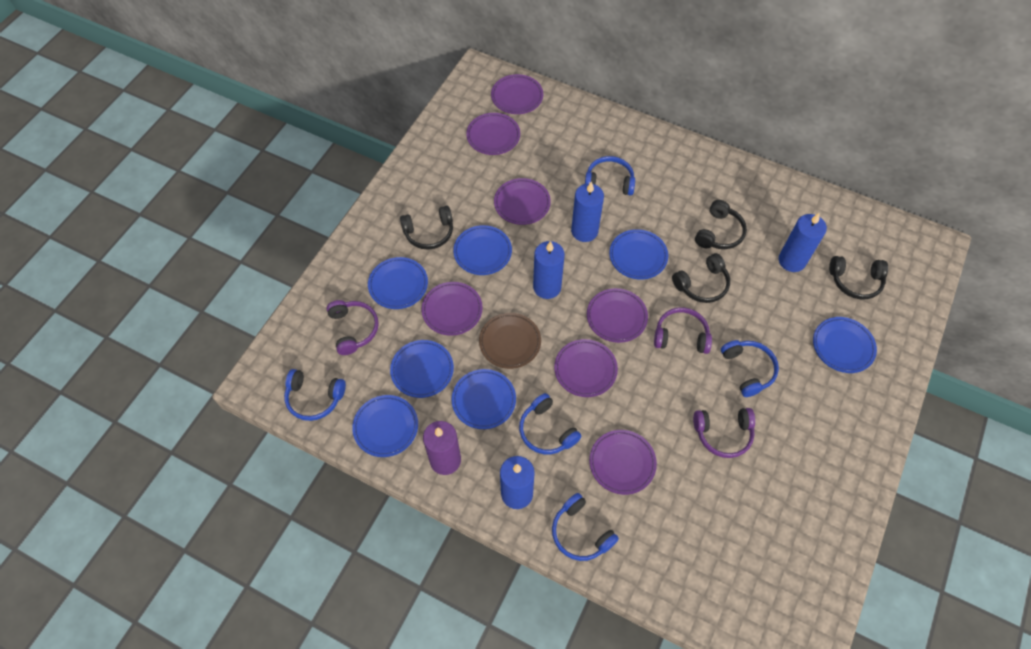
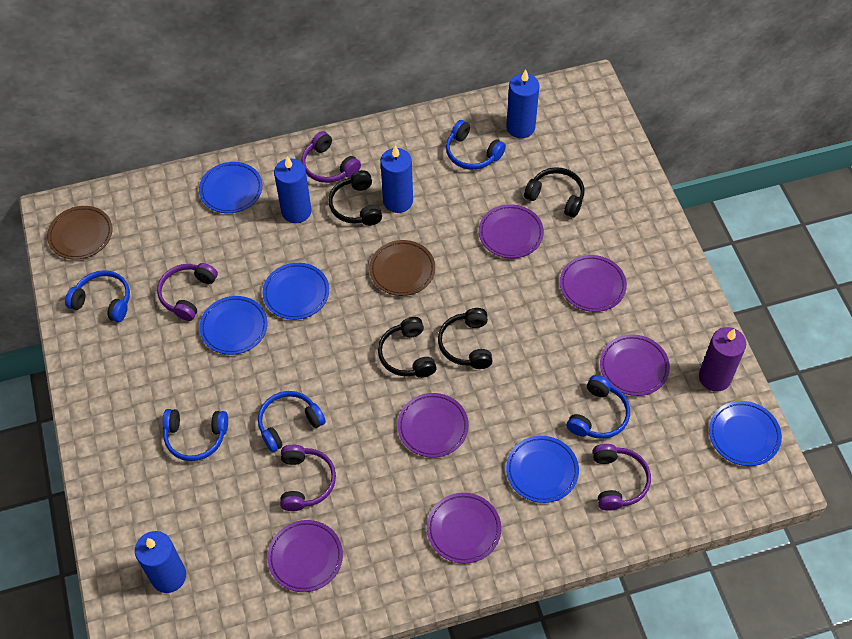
blue plate: [352,395,418,457] [368,257,428,309] [390,340,454,398] [451,369,516,429] [453,225,512,275] [609,229,668,280] [813,317,877,373] = 7 -> [199,162,263,213] [199,296,268,355] [263,263,329,320] [506,436,579,503] [709,401,782,466] = 5
brown plate: [479,313,541,369] = 1 -> [47,206,112,260] [369,240,435,296] = 2
purple headphones: [327,300,379,355] [654,307,712,354] [693,408,755,458] = 3 -> [157,263,218,321] [280,445,336,511] [301,131,361,183] [593,444,651,511] = 4
purple plate: [421,282,483,336] [466,113,520,155] [491,74,543,114] [494,178,551,225] [554,339,618,397] [587,288,648,343] [589,430,657,495] = 7 -> [267,520,343,592] [397,393,469,458] [427,493,501,564] [479,204,544,258] [560,255,627,312] [600,334,670,396] = 6

